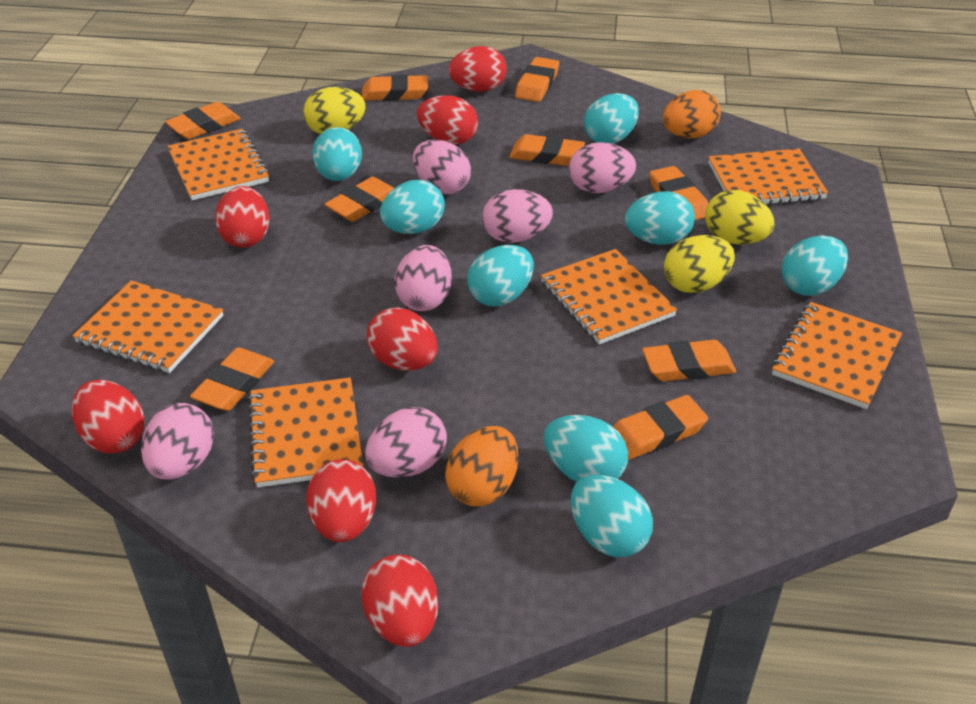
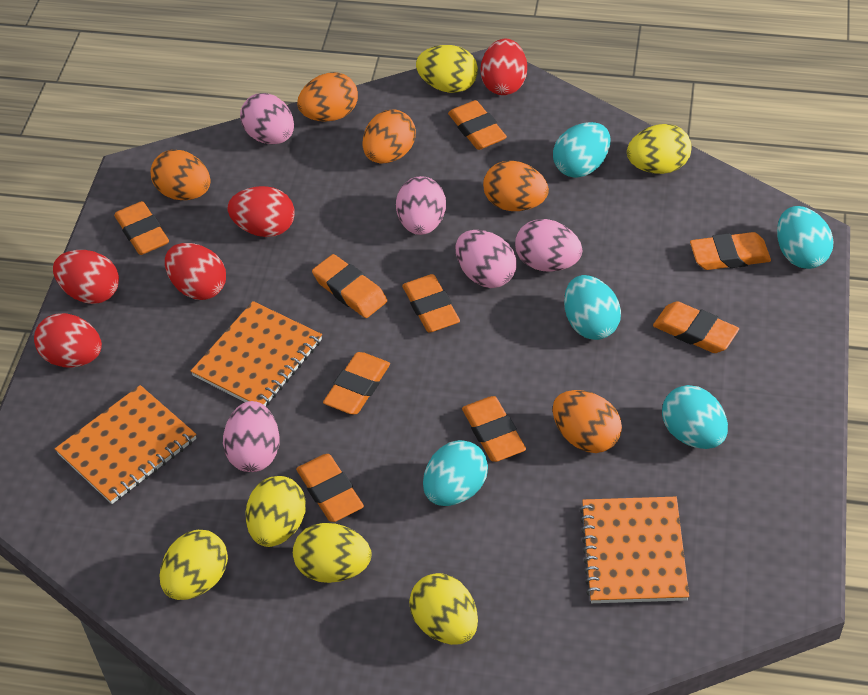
orange egg: [445,426,518,507] [663,90,721,138] = 2 -> [150,150,211,200] [297,72,358,122] [363,109,416,163] [483,161,549,211] [553,390,622,453] = 5
orange notebook: [73,280,223,373] [167,129,270,200] [248,377,363,488] [541,249,677,345] [708,148,828,204] [772,302,902,409] = 6 -> [55,385,196,504] [191,301,322,406] [580,497,689,603] = 3
pink egg: [141,403,214,480] [365,407,447,478] [395,245,452,311] [413,140,471,194] [482,189,553,243] [569,142,636,193] = 6 -> [223,401,280,472] [240,93,294,144] [396,176,446,235] [456,230,516,288] [515,219,582,272] = 5
red egg: [72,379,145,454] [215,186,270,248] [306,459,376,542] [361,555,438,647] [367,307,438,371] [417,95,478,145] [449,46,507,92] = 7 -> [34,313,102,368] [53,250,119,304] [165,243,226,300] [228,186,295,237] [480,39,527,95] = 5
turquoise egg: [312,127,362,181] [380,180,445,234] [467,245,534,307] [544,415,628,482] [571,475,653,557] [584,93,639,144] [625,191,695,245] [781,235,848,296] = 8 -> [423,440,488,506] [553,122,610,178] [564,275,621,340] [662,385,728,449] [777,206,833,269] = 5
yellow egg: [303,87,366,134] [664,235,735,293] [705,190,775,245] = 3 -> [159,530,228,600] [246,476,306,547] [293,523,371,583] [409,573,478,645] [416,45,478,93] [627,124,692,174] = 6

